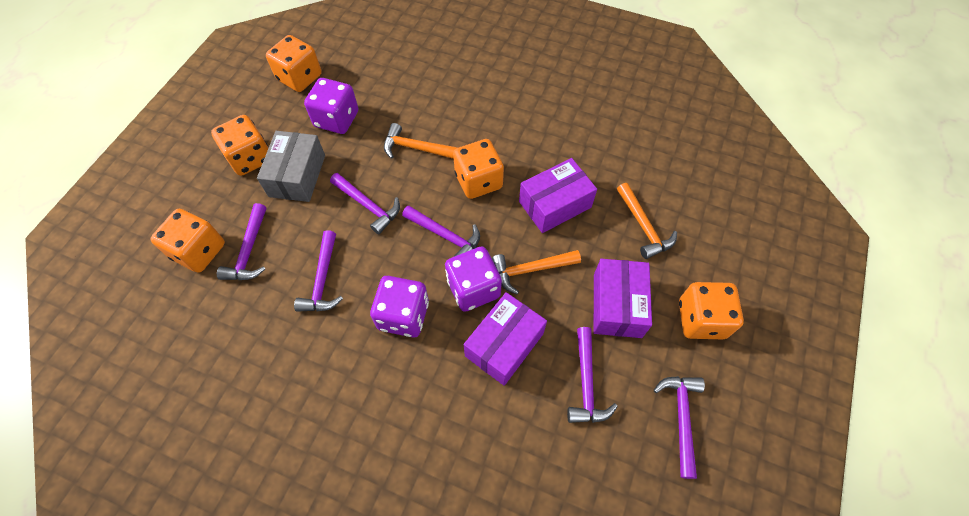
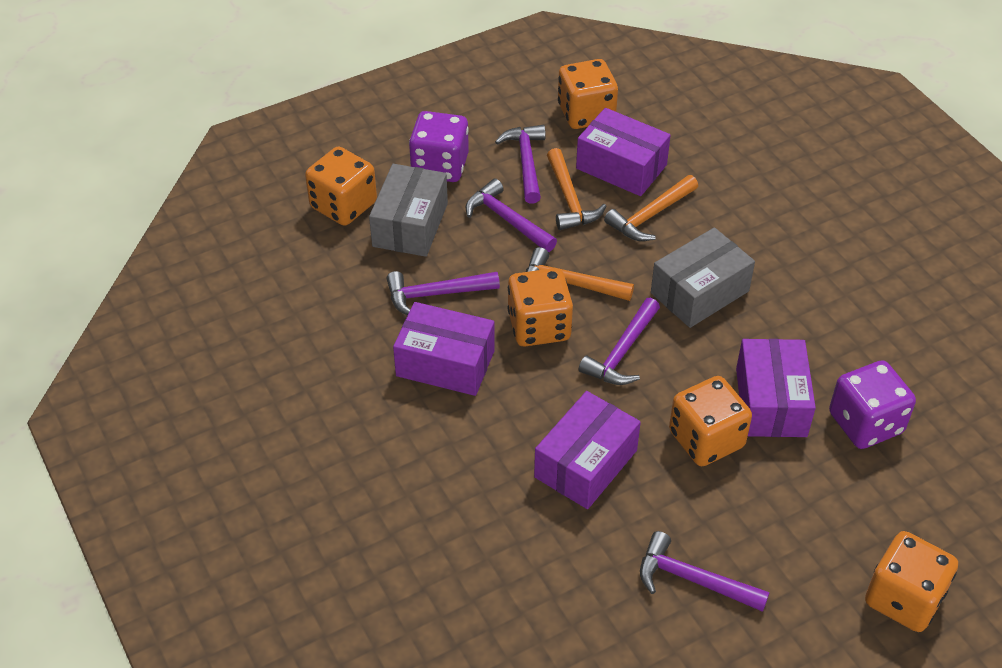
grey box: [257,131,325,202] = 1 -> [369,164,448,257] [651,227,755,328] = 2
purple box: [464,292,547,386] [519,158,597,233] [594,259,652,338] = 3 -> [393,302,495,396] [534,391,641,509] [576,108,671,196] [736,339,816,437] = 4
purple dice: [304,78,358,134] [370,276,429,337] [445,247,502,312] = 3 -> [409,111,469,182] [829,360,916,449] = 2
purple hammer: [217,203,266,280] [294,230,343,312] [330,173,400,234] [402,205,480,257] [567,327,618,423] [654,376,705,479] = 6 -> [386,271,500,315] [465,178,557,252] [495,125,546,204] [578,298,660,385] [640,531,770,612] = 5

